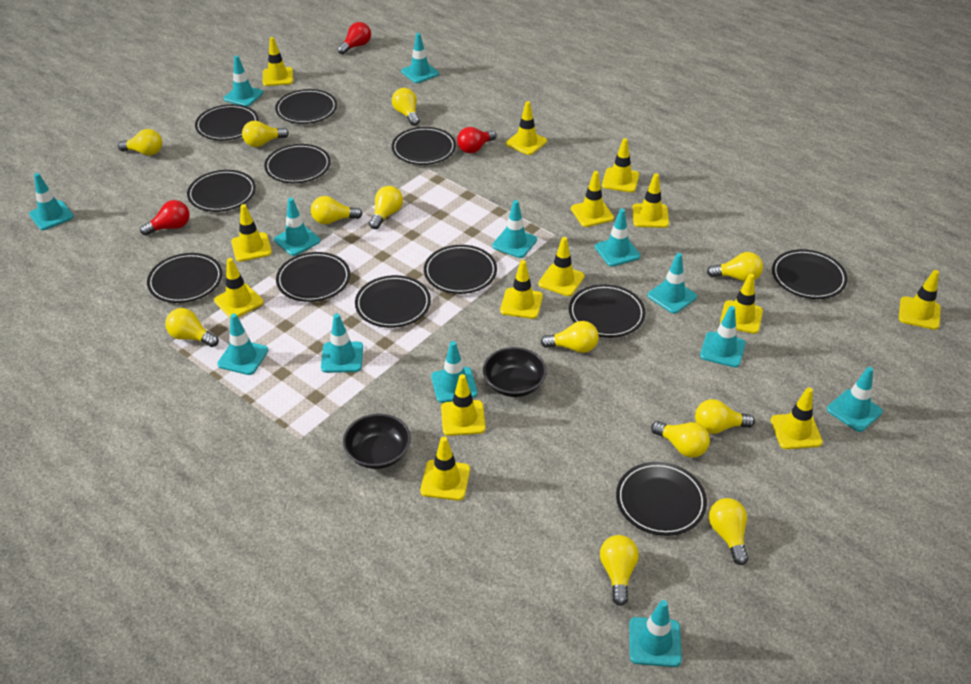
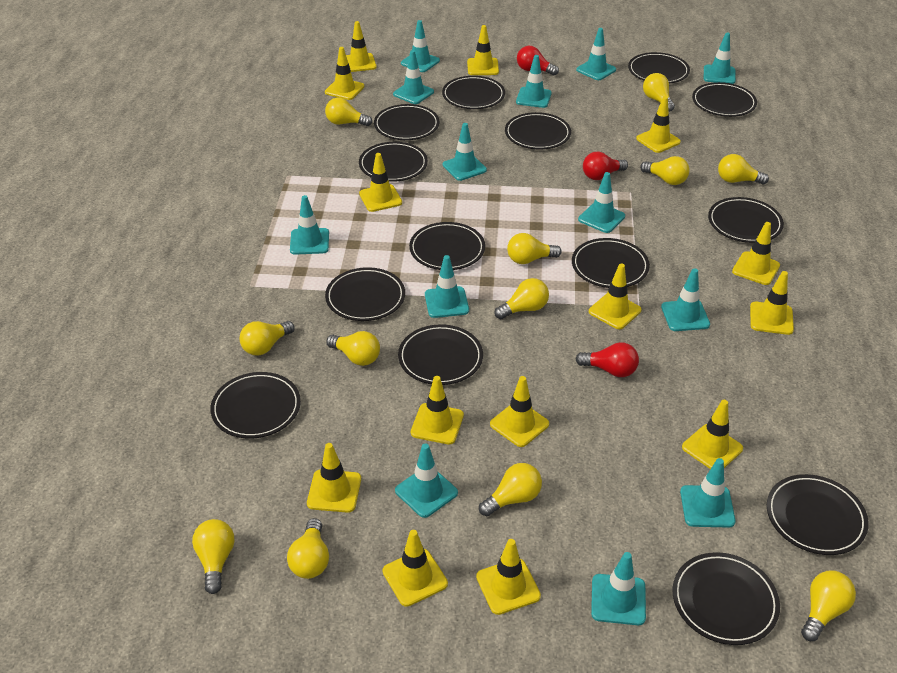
black bowl: [343,414,411,469] [483,347,547,397] = 2 -> none = 0
black plate: [147,253,223,303] [187,170,256,212] [195,104,259,140] [264,144,331,183] [275,89,337,124] [276,252,350,302] [355,275,431,328] [392,127,456,165] [424,245,497,294] [569,284,646,338] [616,462,707,536] [772,249,848,299] = 12 -> [210,372,301,439] [325,267,405,321] [359,142,428,182] [374,104,439,140] [398,324,483,385] [409,222,485,270] [442,76,505,109] [505,112,571,150] [572,238,650,288] [628,52,690,84] [672,552,780,645] [692,82,757,117] [708,197,784,243] [767,474,869,555] = 14

